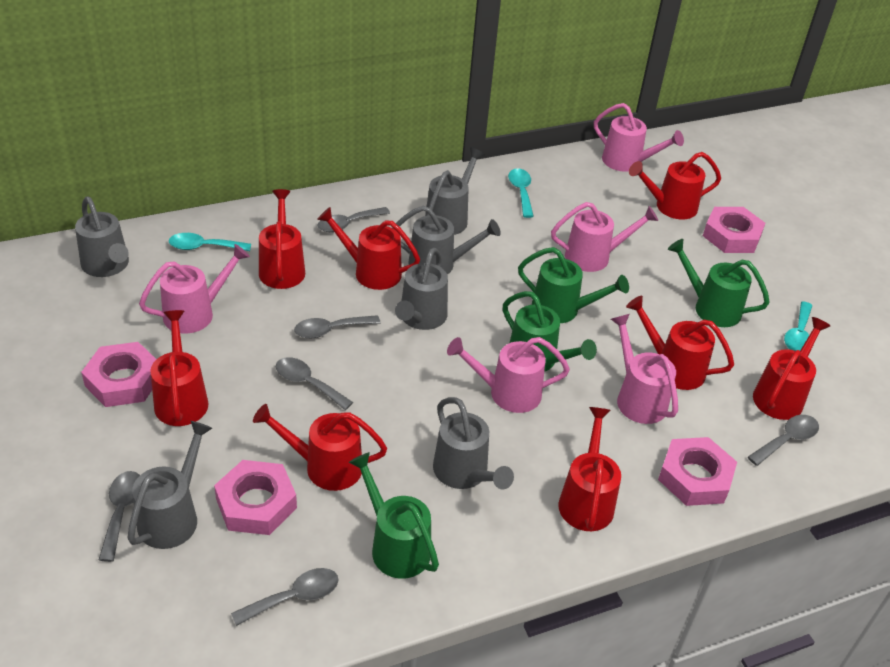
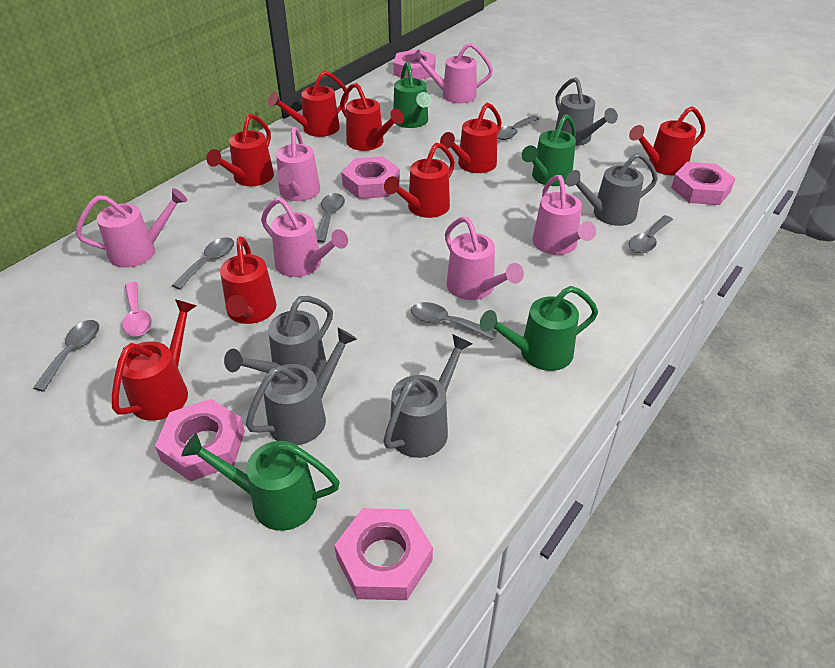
grey watering can: [75,197,129,277] [127,421,212,549] [393,206,501,275] [395,248,448,330] [425,148,485,235] [433,397,514,489] = 6 -> [224,296,333,379] [246,328,357,445] [383,334,472,458] [555,77,618,146] [566,152,658,226] = 5
pink nut: [81,342,156,407] [214,460,297,535] [658,437,737,506] [703,207,765,253] = 4 -> [155,399,245,481] [334,508,433,600] [342,156,400,199] [394,49,436,79] [671,162,736,205] = 5
pink spoon: none = 0 -> [122,282,152,336] = 1
pink watering can: [139,244,250,334] [447,337,570,413] [551,202,658,272] [594,103,684,172] [611,314,678,424] = 5 -> [75,188,187,268] [261,198,348,277] [276,127,320,201] [411,43,493,103] [445,217,524,300] [533,175,596,255] = 6
turquoise spoon: [169,233,251,251] [508,168,534,218] [784,301,812,351] = 3 -> none = 0

